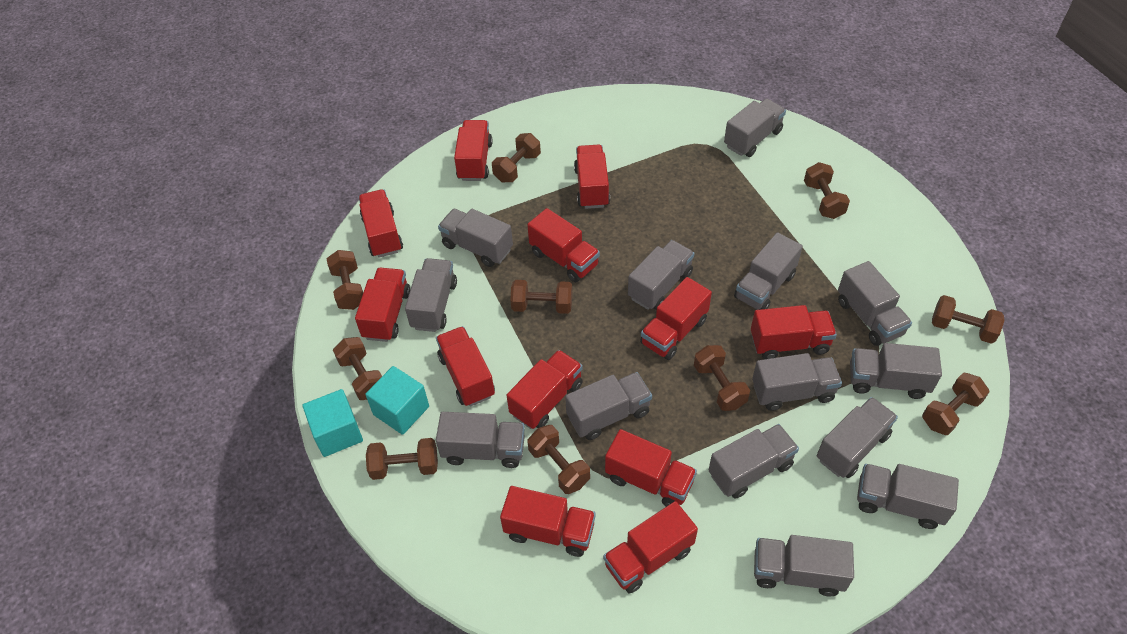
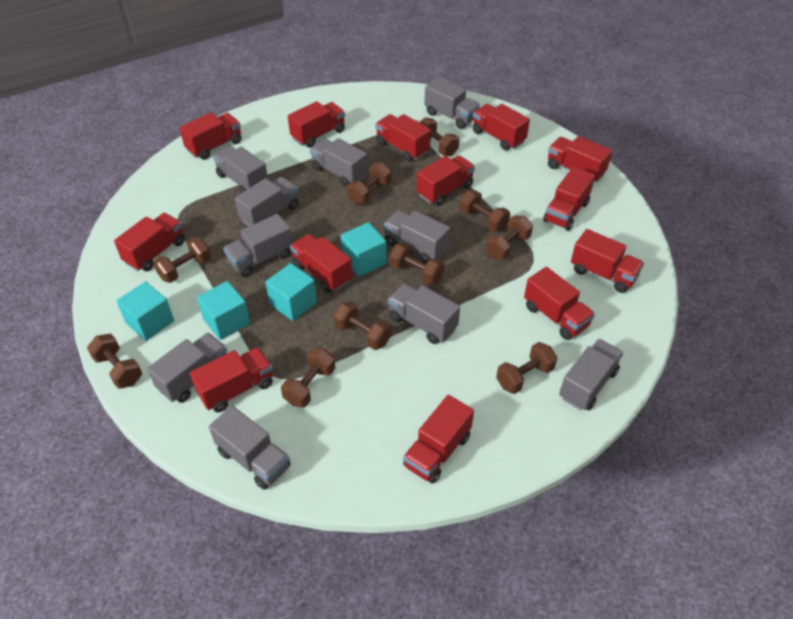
grey truck: [405,258,457,332] [436,412,525,468] [438,209,513,267] [565,372,652,440] [628,240,695,310] [709,424,799,499] [724,99,786,157] [734,232,803,310] [752,353,842,411] [754,535,854,596] [817,397,898,478] [838,261,912,346] [850,343,942,399] [857,464,959,529] = 14 -> [147,333,227,403] [209,406,291,490] [213,146,268,193] [223,214,293,277] [235,177,299,226] [310,138,368,187] [384,210,450,264] [388,283,460,344] [424,77,480,129] [559,339,623,410] = 10
red truck: [355,268,410,342] [358,189,403,258] [436,326,495,407] [454,120,493,181] [500,486,596,557] [506,350,583,429] [527,208,600,282] [574,145,610,209] [603,501,698,593] [605,429,697,507] [640,277,712,360] [751,305,837,359] = 12 -> [114,213,185,271] [179,112,241,160] [190,347,273,413] [288,101,345,148] [290,234,352,293] [375,114,431,162] [403,395,474,484] [417,155,475,206] [473,104,530,150] [524,267,595,340] [543,167,595,231] [548,136,612,182] [571,229,644,293] = 13
turquoise cube: [302,389,363,457] [365,366,429,435] = 2 -> [116,281,174,341] [197,281,250,340] [265,263,317,321] [341,222,387,277] = 4

